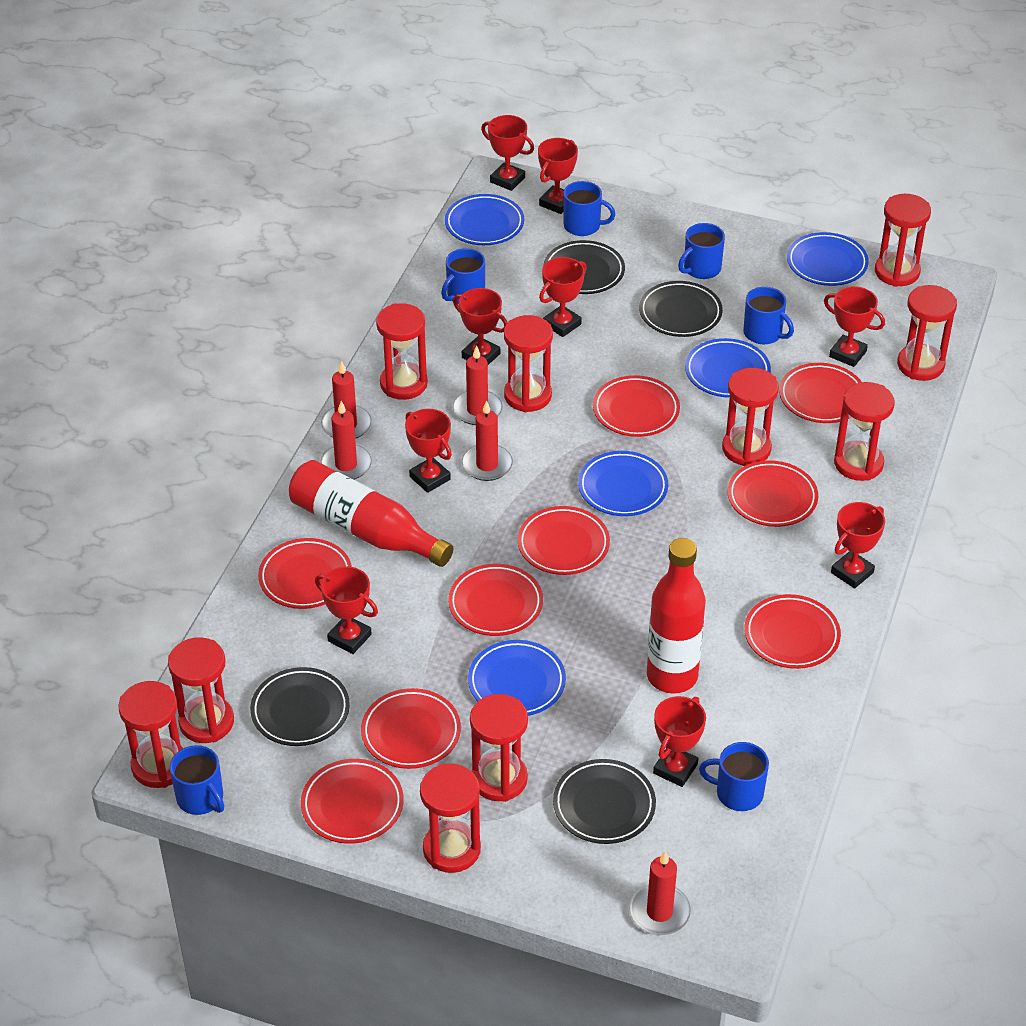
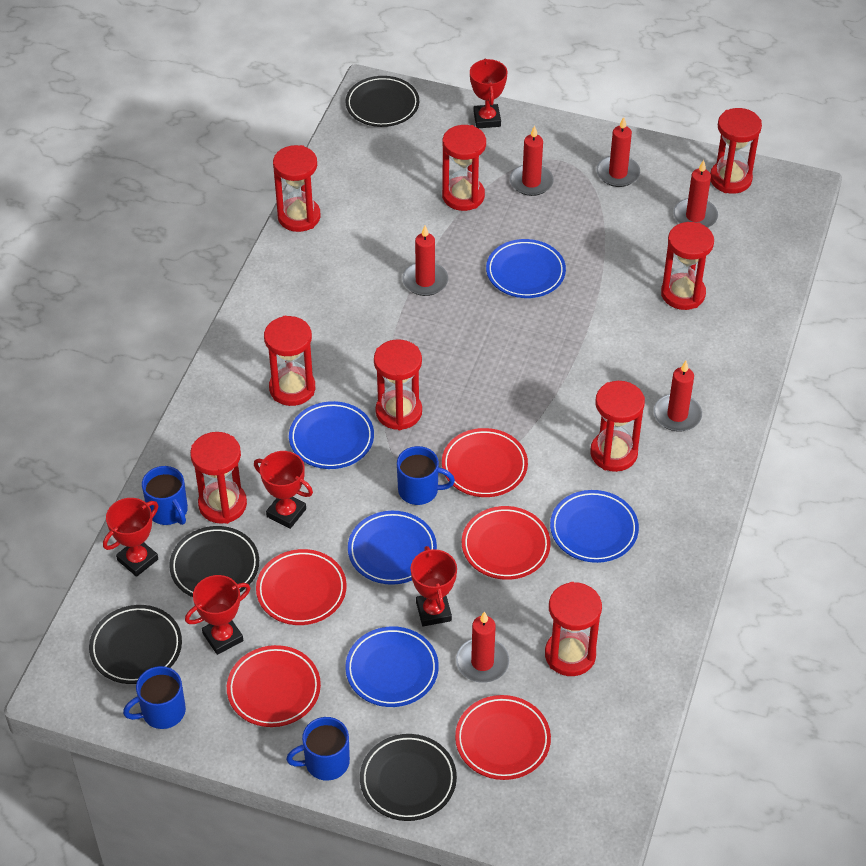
blue mug: [170,745,224,815] [441,248,485,304] [563,181,616,236] [678,223,725,279] [699,742,769,811] [743,287,794,344] = 6 -> [123,666,186,729] [142,466,188,525] [286,717,350,781] [397,446,455,505] = 4
red bottle: [289,460,453,567] [647,538,706,693] = 2 -> none = 0
red candle: [320,401,372,480] [321,360,371,439] [452,345,503,425] [462,400,513,481] [629,851,691,935] = 5 -> [402,226,448,296] [456,611,509,683] [510,125,554,196] [597,117,640,187] [654,361,702,432] [673,160,718,228] = 6
red hourglass: [119,681,183,788] [168,637,234,743] [376,303,428,400] [420,764,481,873] [470,694,528,802] [504,315,553,412] [722,368,779,466] [834,382,895,481] [875,194,931,287] [897,285,957,381] = 10 -> [190,432,247,524] [264,316,315,406] [273,145,321,232] [374,339,422,430] [442,125,486,211] [545,582,602,676] [590,381,645,472] [661,222,714,310] [710,108,762,194] = 9
red plate: [258,538,352,609] [301,759,404,844] [361,688,461,769] [448,564,543,636] [517,506,610,575] [593,375,680,437] [727,460,818,527] [744,594,841,669] [779,363,862,423] = 9 -> [227,645,321,727] [256,549,347,625] [442,428,528,497] [455,695,551,780] [462,506,551,580] = 5
red trophy: [315,566,378,654] [405,409,452,493] [453,288,508,365] [481,115,534,191] [538,138,578,214] [539,257,587,337] [653,696,706,787] [824,286,885,367] [831,502,885,589] = 9 -> [103,498,158,577] [185,575,250,655] [254,451,313,529] [411,546,457,626] [470,58,507,128] = 5

